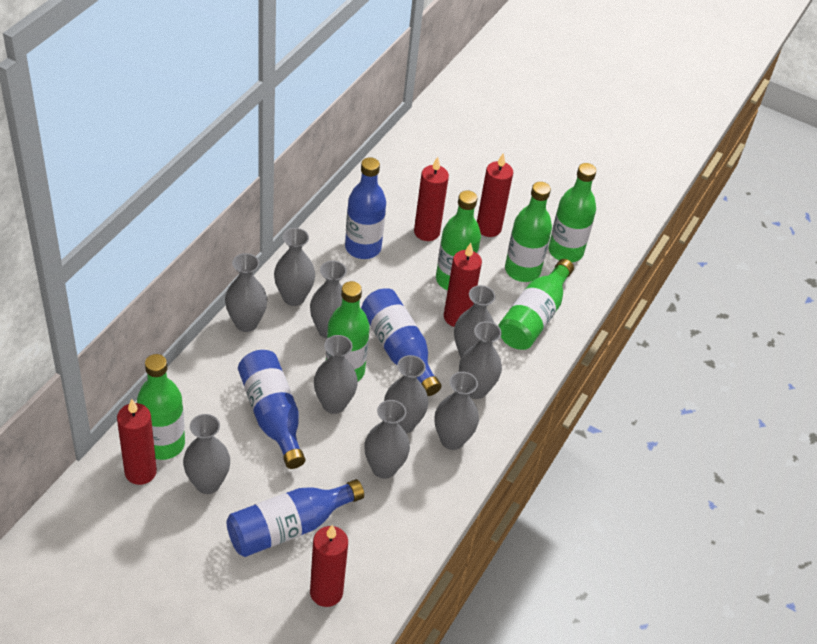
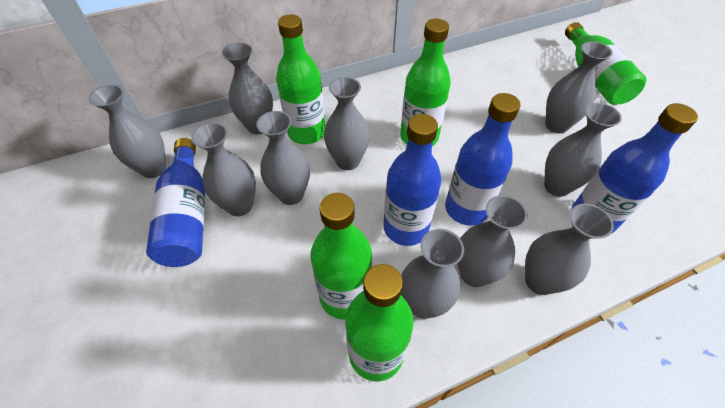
green bottle: [137,354,185,460] [326,281,370,381] [436,190,481,290] [498,259,574,350] [505,182,552,282] [548,163,596,262] = 6 -> [276,14,326,144] [310,193,372,319] [345,264,414,381] [400,19,451,146] [565,22,647,105] = 5
red candle: [117,399,157,485] [310,525,348,607] [414,157,449,241] [444,243,482,327] [477,153,513,237] = 5 -> none = 0

